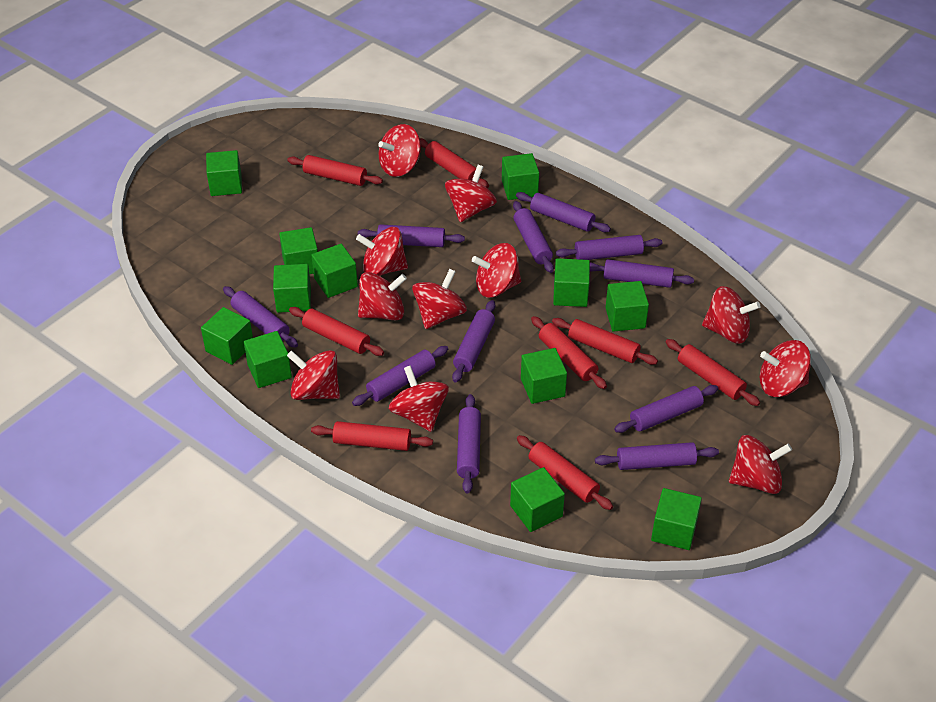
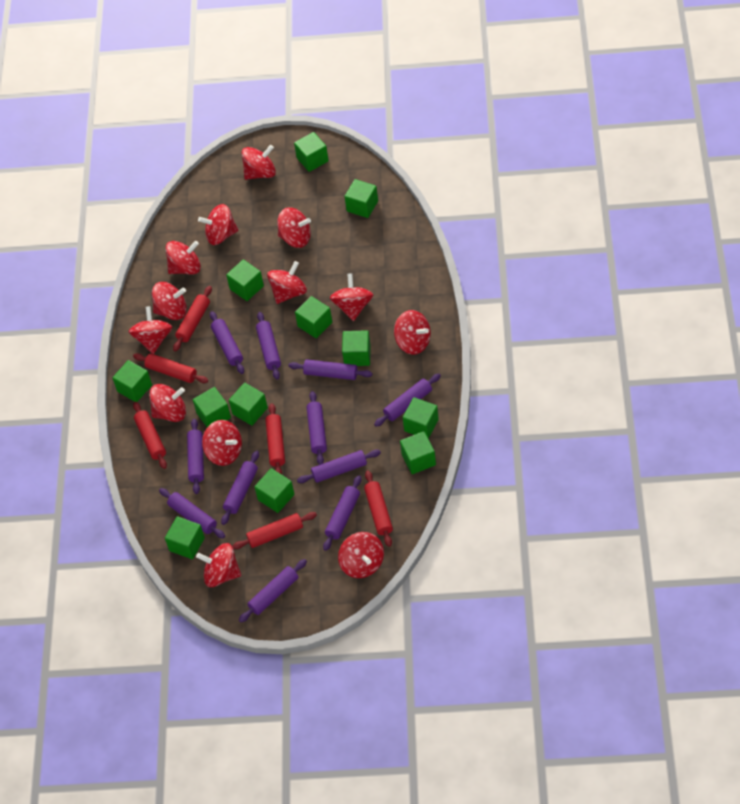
red rolling pin: [287,155,383,186] [289,307,384,356] [311,421,433,451] [420,138,489,188] [517,435,613,510] [531,316,607,389] [552,318,658,365] [666,339,760,406] = 8 -> [133,353,208,383] [133,402,167,469] [173,286,212,351] [232,512,317,549] [265,403,285,474] [364,471,393,547] = 6
red spinning top: [287,350,340,400] [356,227,408,276] [358,272,407,320] [378,124,421,177] [389,365,449,432] [412,269,467,329] [445,165,497,222] [472,243,521,298] [702,286,760,344] [729,435,792,494] [760,340,811,397] = 11 -> [129,306,172,354] [149,384,186,422] [152,282,187,320] [165,241,201,274] [196,543,241,587] [198,204,239,245] [202,420,242,466] [242,145,276,180] [267,261,307,304] [277,207,311,248] [330,273,373,321] [338,532,384,578] [394,310,431,355] = 13

